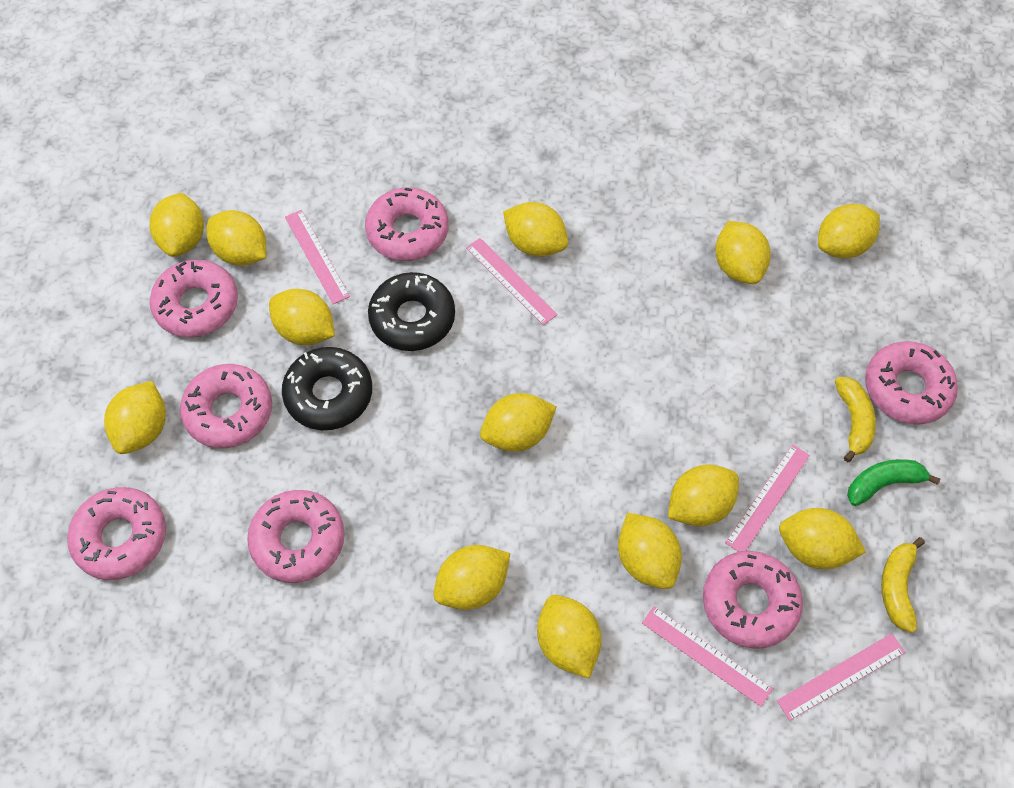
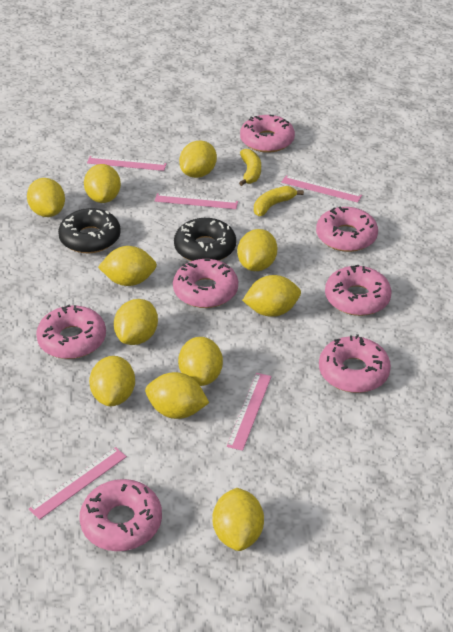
green banana: [847,459,940,506] = 1 -> none = 0
yellow lemon: [104,381,166,454] [149,193,204,257] [206,210,266,266] [269,289,335,345] [433,545,510,610] [480,393,556,452] [503,202,568,257] [537,595,602,678] [618,513,682,589] [668,464,739,527] [715,221,771,284] [779,508,866,569] [818,204,880,258] = 13 -> [27,178,65,217] [84,164,121,203] [89,356,135,406] [98,246,157,286] [114,299,158,345] [145,372,209,419] [178,337,223,386] [179,140,217,178] [212,488,264,551] [237,229,277,271] [242,275,301,317] = 11

